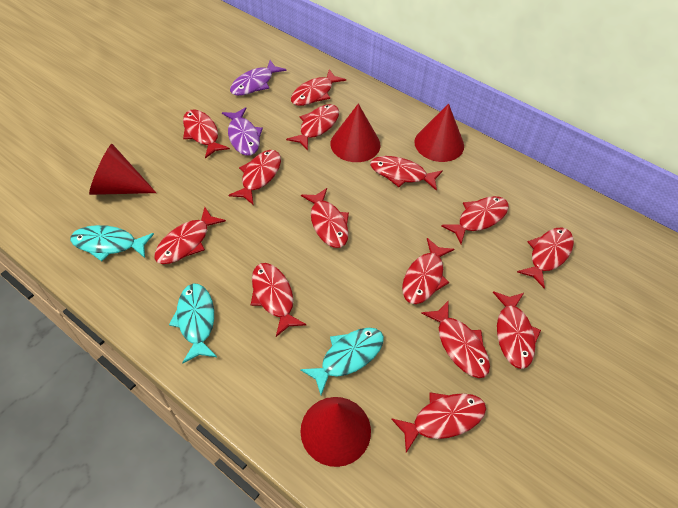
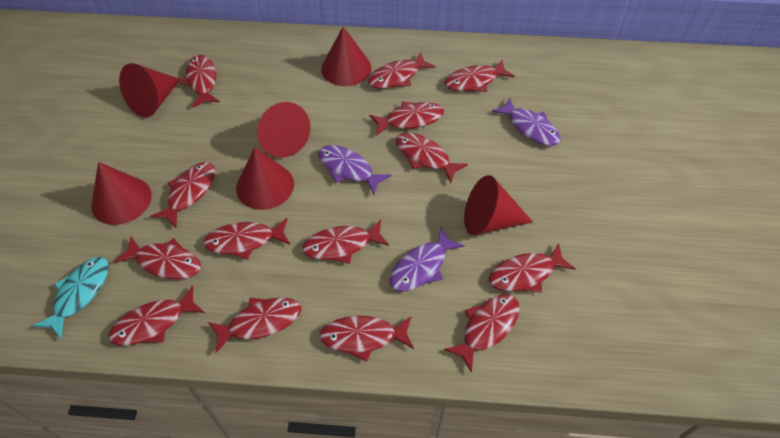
purple fish: [222,107,263,156] [230,60,287,96] = 2 -> [318,145,391,195] [390,228,464,291] [492,97,561,146] = 3
red cone: [89,144,156,195] [300,397,371,467] [330,104,381,162] [414,103,464,162] = 4 -> [91,162,152,225] [119,63,181,117] [236,147,294,210] [257,102,310,158] [321,27,371,86] [464,175,533,235] = 6
turquoise fish: [70,225,154,261] [169,283,217,364] [300,328,384,395] = 3 -> [33,257,109,339] = 1

